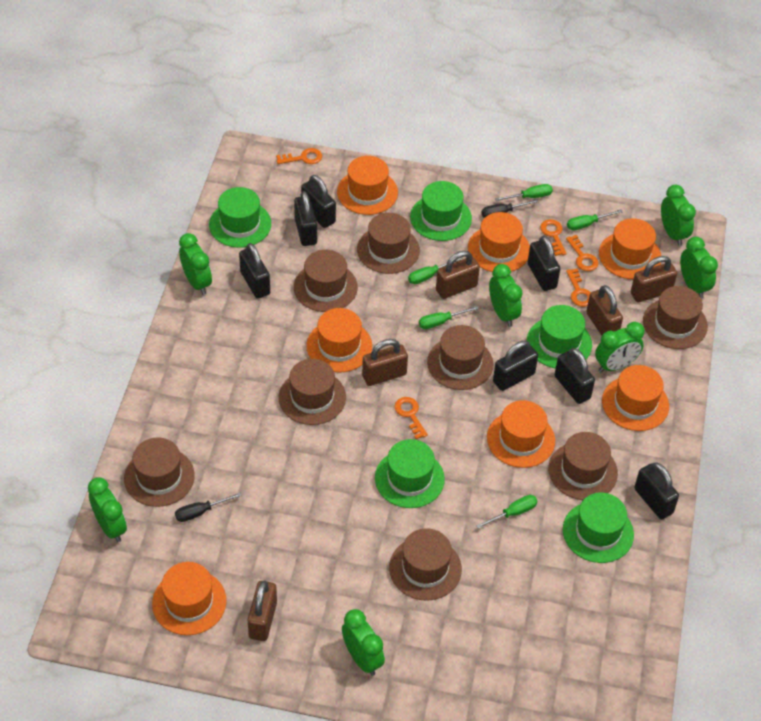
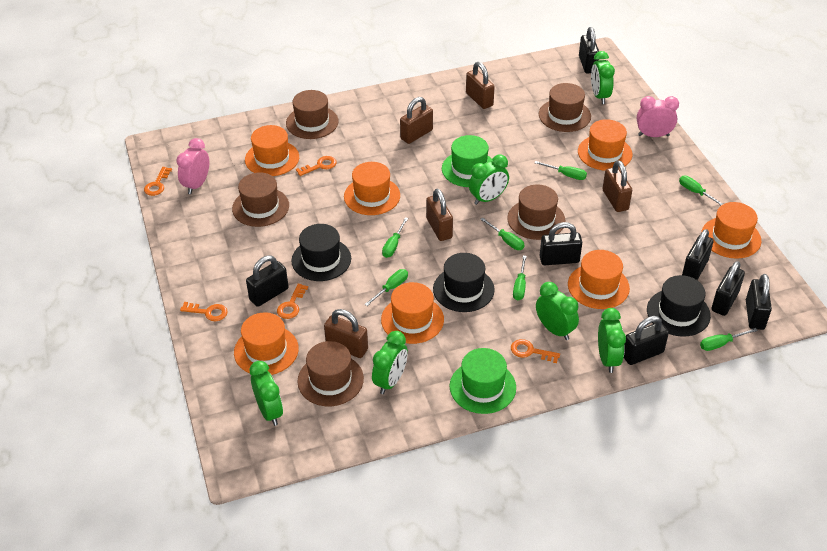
black hat: none = 0 -> [291,224,351,281] [433,253,495,312] [647,275,711,337] = 3
black screwdriver: [175,493,242,522] [481,199,539,218] = 2 -> none = 0
brown hat: [124,437,195,507] [279,359,346,425] [294,250,358,312] [357,213,420,274] [389,528,462,601] [427,325,493,390] [548,432,618,500] [643,286,708,349] = 8 -> [232,172,289,227] [286,90,339,139] [297,341,364,406] [507,184,566,240] [539,83,591,132] = 5
green clock: [88,477,127,542] [179,233,212,295] [342,609,385,676] [489,264,522,327] [595,322,644,372] [661,185,696,246] [680,237,718,299] = 7 -> [249,361,283,426] [372,331,408,394] [469,155,509,205] [536,282,579,340] [591,51,615,104] [598,308,626,373] = 6
green hat: [209,187,271,248] [375,439,445,508] [410,181,472,241] [527,305,592,368] [563,492,634,563] = 5 -> [442,135,493,187] [450,348,516,414] = 2
green screwdriver: [408,257,463,284] [419,306,479,329] [476,495,538,529] [495,184,553,201] [567,210,623,230] = 5 -> [365,269,408,306] [382,217,408,258] [480,218,524,250] [513,256,527,300] [534,161,587,180] [679,176,723,205] [700,328,758,351] = 7
pink clock: none = 0 -> [176,138,209,194] [637,96,679,137] = 2

